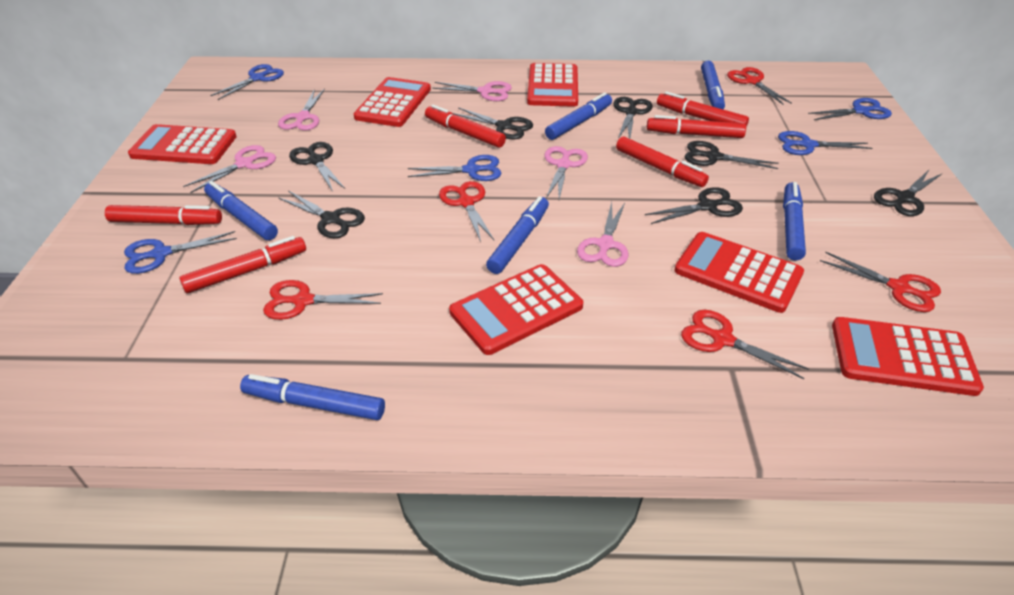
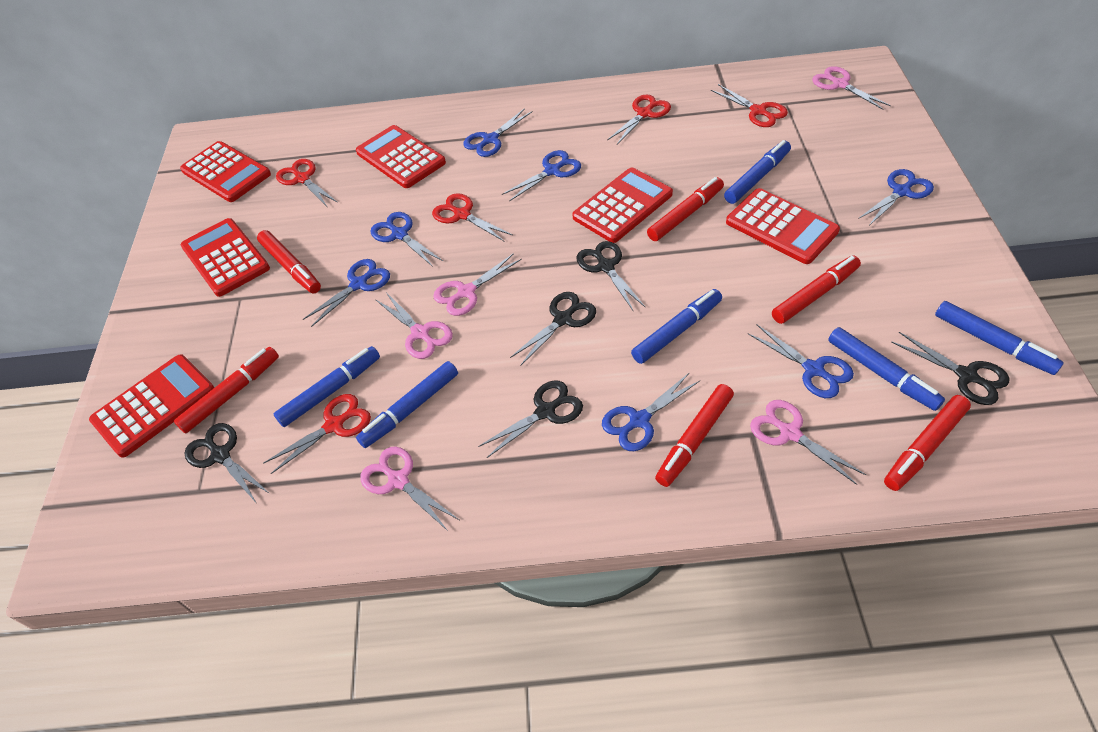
black scissors: [279,190,365,238] [289,142,345,191] [453,107,533,140] [613,97,653,139] [645,187,743,224] [684,141,779,169] [874,170,942,216] = 7 -> [185,423,270,504] [478,380,583,458] [510,292,596,366] [576,241,645,312] [892,332,1009,405] = 5
blue scissors: [124,231,237,274] [211,64,284,100] [408,155,501,181] [778,131,872,155] [808,98,892,120] = 5 -> [303,259,390,327] [370,212,443,267] [463,108,533,157] [502,150,581,201] [602,373,699,451] [748,325,854,398] [858,169,934,226] = 7

